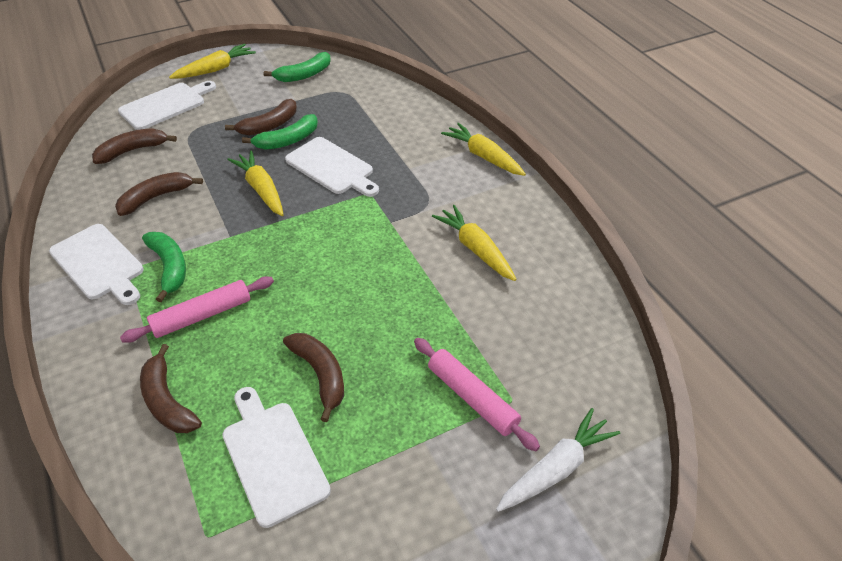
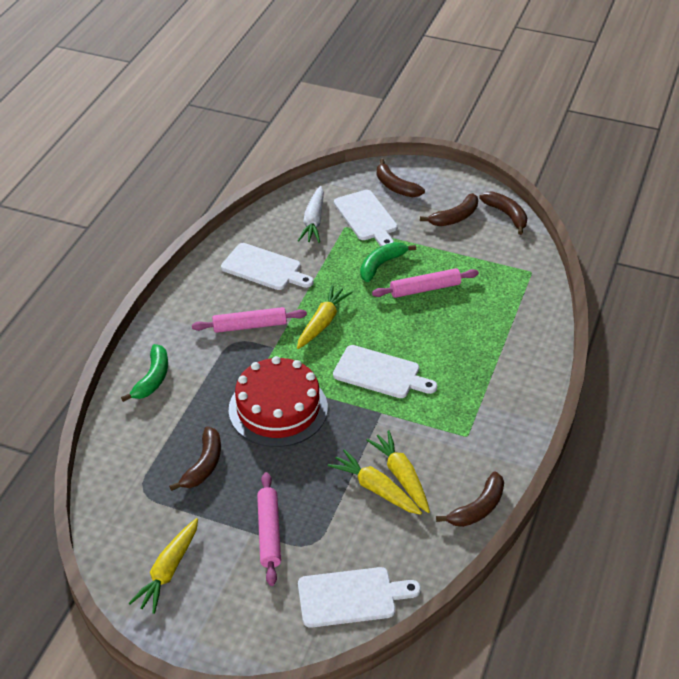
green banana: [142,232,186,302] [242,114,318,150] [264,52,331,82] = 3 -> [121,344,168,402] [360,242,416,282] = 2
pink rolling pin: [120,276,274,343] [414,338,540,451] = 2 -> [192,307,307,333] [257,472,281,586] [372,268,479,298] = 3
red cake: none = 0 -> [229,356,328,447] = 1

